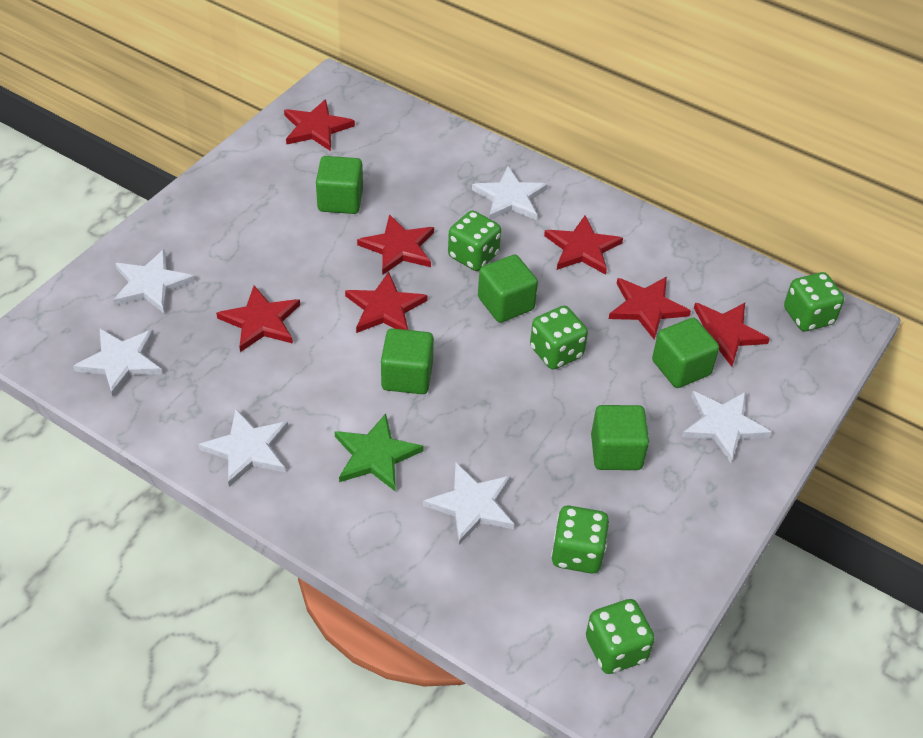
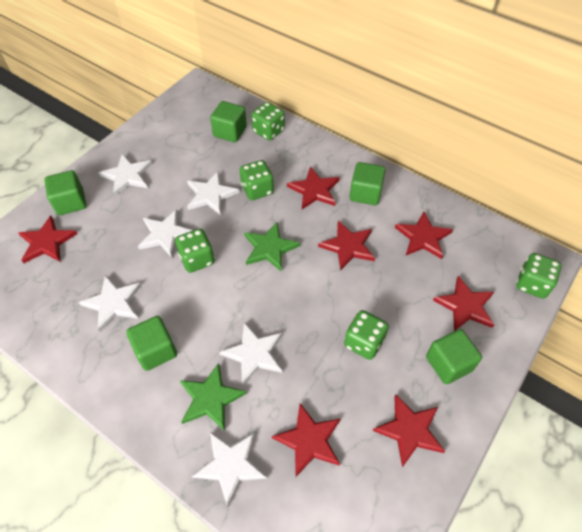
green star: [334,413,424,491] = 1 -> [180,363,247,431] [244,222,300,272] = 2

